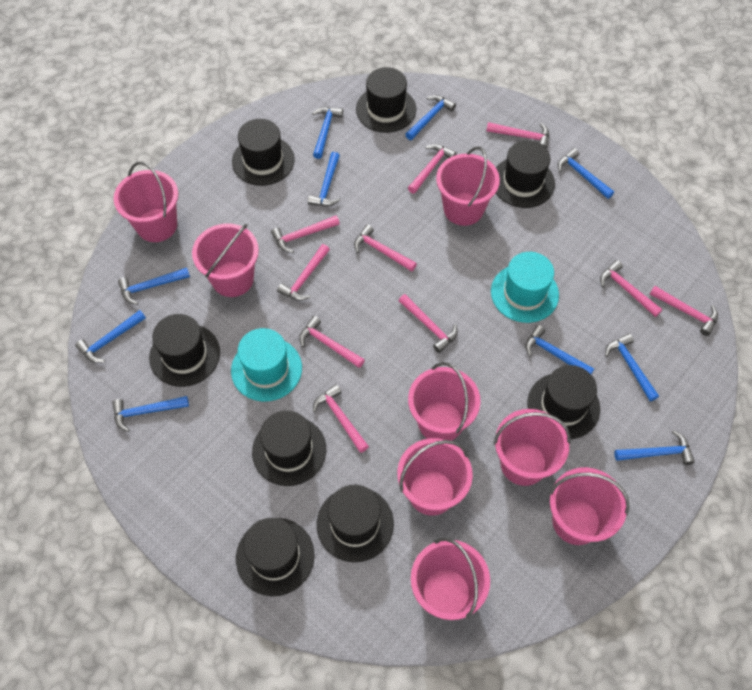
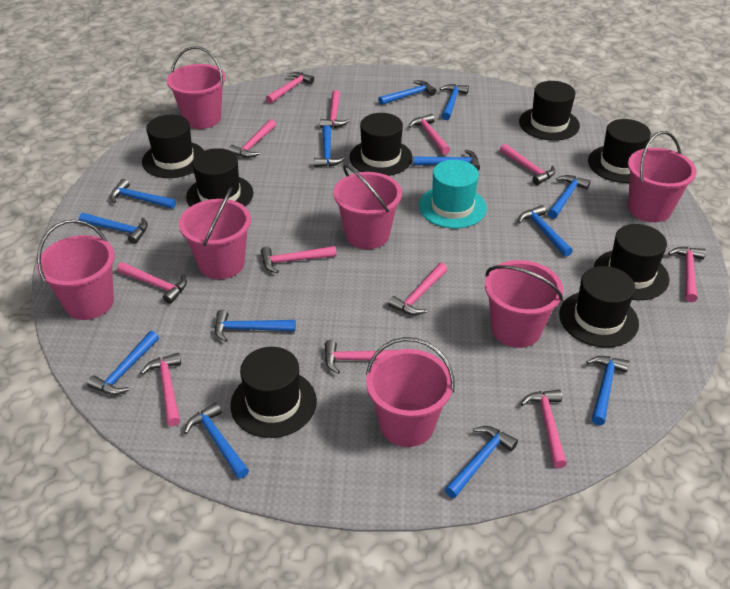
blue hammer: [75,310,146,363] [112,396,189,432] [118,268,190,305] [308,152,340,206] [312,107,343,159] [405,95,456,140] [525,325,594,374] [558,148,614,199] [605,333,659,401] [614,430,695,465] = 10 -> [79,213,148,244] [87,331,159,395] [110,179,176,209] [184,402,249,479] [215,310,296,342] [314,125,345,167] [378,80,436,105] [413,150,480,170] [440,84,469,120] [445,426,518,498] [518,205,573,257] [548,175,591,219] [586,356,630,425] = 13
pink bucket: [114,162,178,242] [192,223,259,297] [397,438,473,516] [408,362,481,441] [411,538,490,620] [436,147,500,226] [493,409,571,486] [549,467,629,545] = 8 -> [37,220,115,320] [167,46,225,129] [179,187,251,279] [333,165,402,249] [366,337,455,447] [485,260,563,348] [628,131,697,222] = 7
pink hammer: [271,216,340,253] [277,244,330,301] [299,316,365,368] [313,384,369,453] [354,224,417,272] [399,294,458,353] [408,144,457,194] [486,122,549,149] [600,260,662,317] [650,286,718,336] = 10 -> [117,262,187,304] [141,353,181,426] [228,119,276,158] [261,246,337,273] [266,72,314,104] [320,90,350,128] [325,340,395,374] [388,263,448,315] [409,114,450,155] [500,144,555,185] [521,390,567,468] [668,247,706,302] = 12
turquoise hat: [231,328,302,401] [491,252,559,323] = 2 -> [419,160,487,228] = 1

